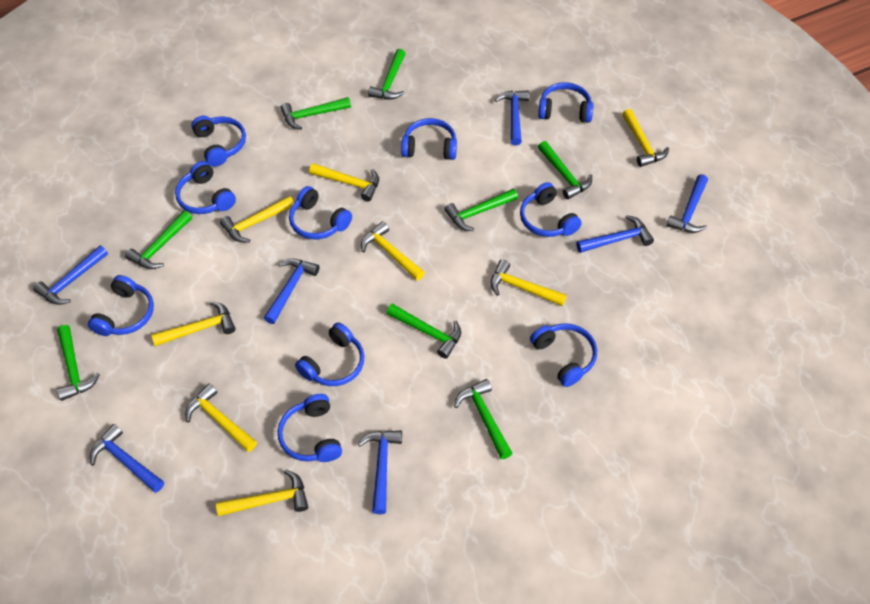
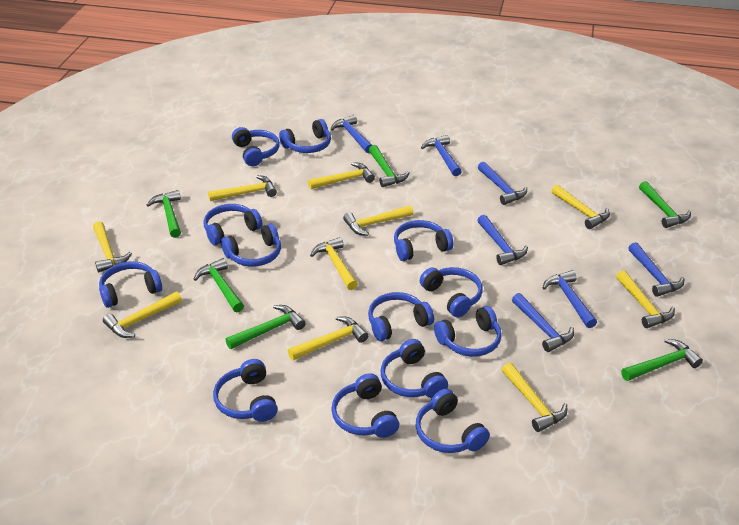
blue headphones: [88,275,154,336] [175,161,236,214] [191,116,246,167] [278,394,342,462] [289,186,352,239] [295,322,365,386] [401,118,457,160] [520,182,582,237] [530,323,597,387] [538,82,593,123] = 10 -> [99,261,162,308] [203,204,262,245] [213,359,278,422] [221,223,281,267] [232,127,280,166] [279,119,331,153] [331,373,399,438] [368,292,434,341] [380,339,448,398] [394,220,453,261] [416,389,490,453] [420,267,483,317] [434,306,502,357] = 13
green hammer: [57,325,100,401] [125,210,192,269] [281,97,351,130] [368,49,406,100] [386,304,461,359] [444,189,518,231] [454,379,513,459] [538,141,592,199] = 8 -> [147,190,181,238] [194,258,244,312] [225,305,305,349] [369,145,410,187] [621,339,703,381] [639,181,691,228] = 6
yellow hammer: [151,301,235,346] [185,384,257,452] [216,470,308,516] [220,196,294,242] [309,163,379,202] [361,222,425,281] [491,259,567,306] [622,109,669,167] = 8 -> [93,221,132,272] [103,292,182,338] [208,175,277,201] [288,316,368,360] [308,162,375,189] [310,237,358,290] [343,205,413,236] [502,363,567,432] [551,185,610,229] [616,270,675,328] = 10

